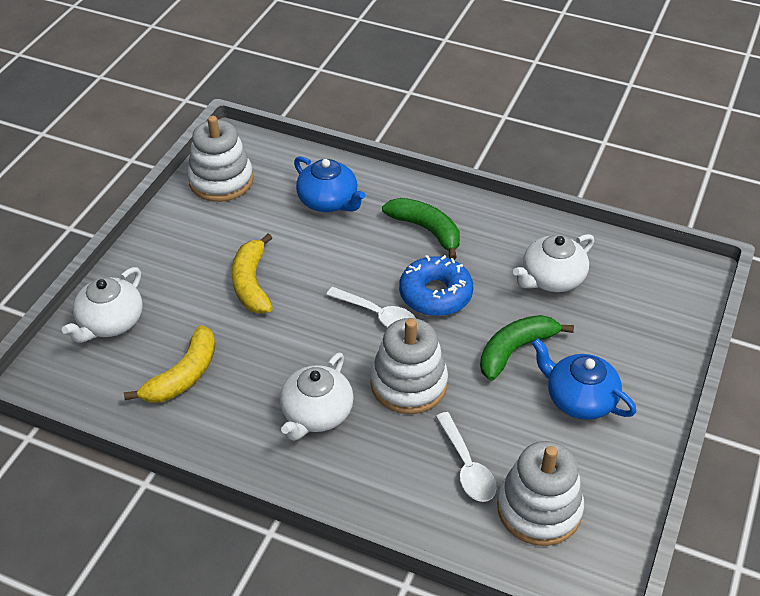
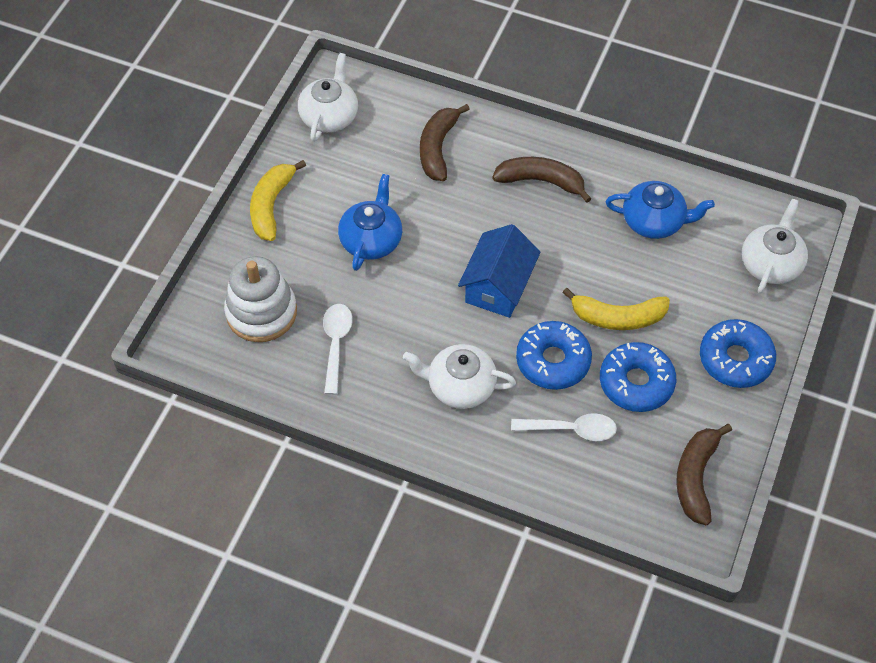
blue donut: [399,255,473,316] = 1 -> [516,321,592,390] [600,342,676,412] [700,319,776,388] = 3
blue house: none = 0 -> [458,224,541,318] = 1
brown banana: none = 0 -> [420,104,470,181] [492,157,592,203] [676,424,732,525] = 3
green banana: [382,198,460,260] [480,315,574,381] = 2 -> none = 0
white stacking toy: [187,116,253,202] [371,318,448,414] [497,441,584,546] = 3 -> [224,256,297,342] = 1

